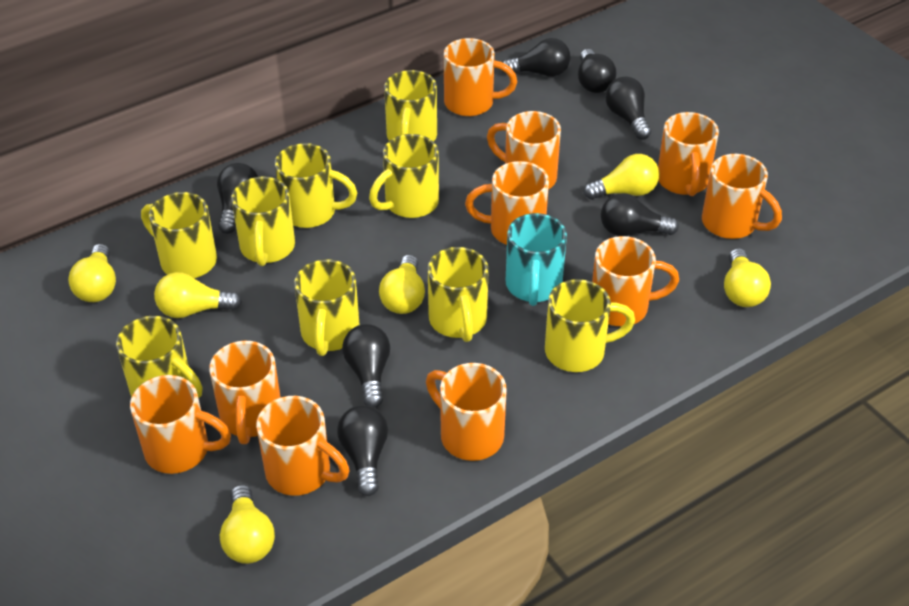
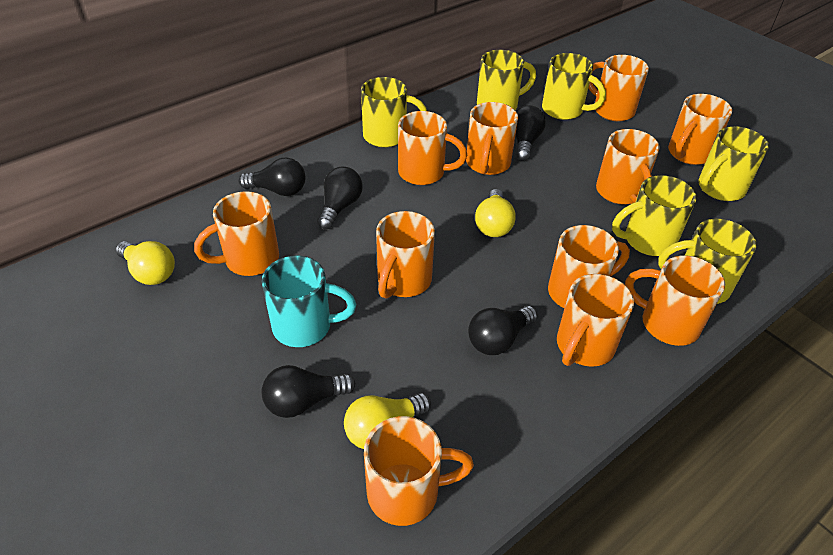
black light bulb: [217,163,258,234] [337,405,388,496] [342,324,390,408] [503,38,571,77] [578,49,617,93] [601,193,679,236] [605,77,651,140] = 7 -> [238,157,305,196] [261,365,355,418] [317,167,363,229] [468,306,538,355] [515,105,546,161] = 5
orange mug: [130,375,231,474] [209,341,281,444] [256,396,349,496] [426,363,507,461] [444,38,517,116] [465,161,549,245] [487,111,561,189] [592,236,679,326] [658,112,719,196] [702,154,782,239] = 10 -> [194,191,279,276] [364,416,474,526] [376,211,435,299] [398,111,467,185] [466,102,518,175] [548,225,630,308] [557,274,634,367] [588,55,649,121] [596,129,660,205] [625,255,725,346] [668,94,732,165] = 11
yellow light bulb: [68,244,116,302] [154,272,242,318] [220,484,275,564] [379,255,425,314] [583,154,659,200] [724,248,771,307] = 6 -> [116,241,175,285] [344,393,431,449] [475,189,516,237] = 3
yellow mug: [116,316,202,398] [141,192,217,278] [231,176,295,266] [275,143,357,228] [294,259,360,356] [369,134,439,218] [384,70,437,141] [427,247,489,342] [545,279,635,372] = 9 -> [361,77,427,147] [477,50,536,110] [542,53,606,120] [612,175,697,256] [658,219,757,304] [698,126,769,201] = 6

